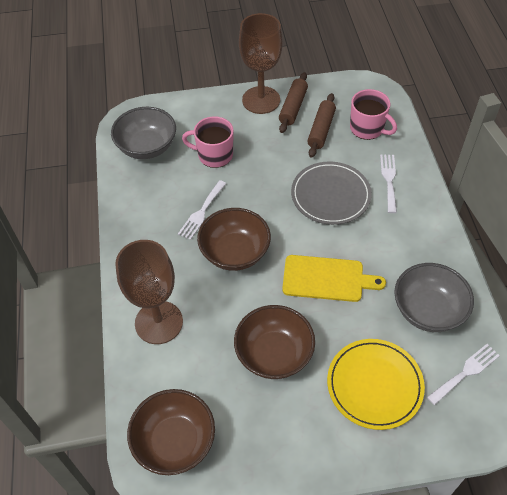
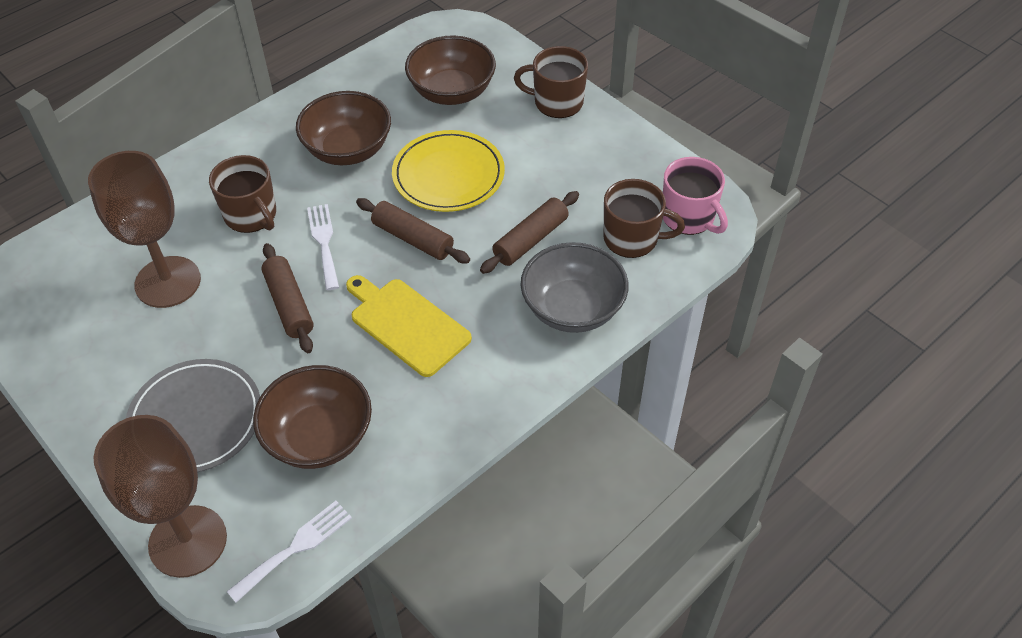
brown mug: none = 0 -> [209,155,276,233] [514,46,588,118] [604,179,685,258] = 3
brown rolling pin: [279,72,308,133] [307,93,336,158] = 2 -> [261,243,314,353] [356,198,470,263] [480,191,579,274] = 3
grey bowl: [111,107,176,159] [394,263,474,332] = 2 -> [521,242,628,333] = 1
pink mug: [182,116,234,168] [350,89,397,140] = 2 -> [663,157,728,235] = 1
white fork: [178,180,226,240] [380,155,397,213] [427,344,500,405] = 3 -> [227,501,352,603] [307,204,339,290] = 2

